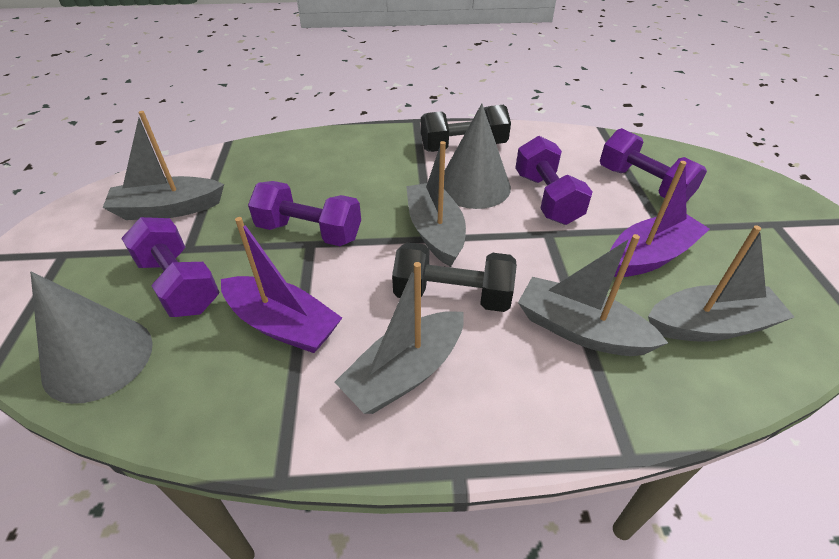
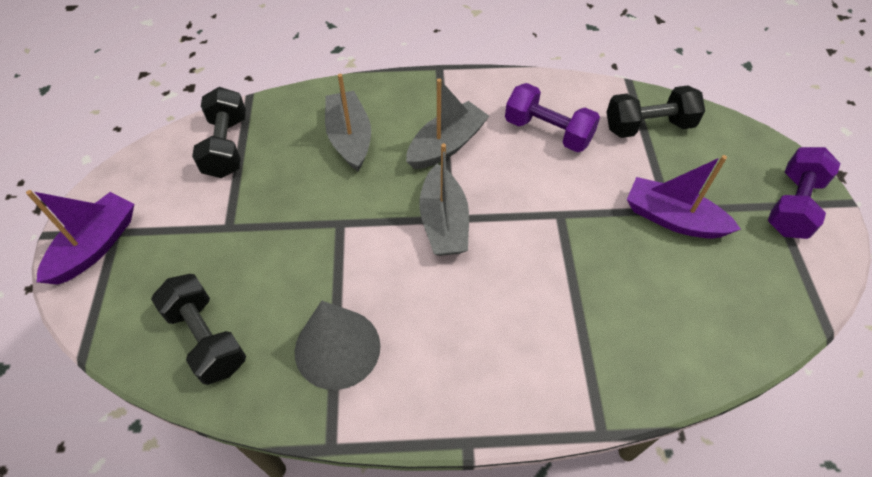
black dumbbell: [392,242,517,312] [421,105,511,152] = 2 -> [151,274,246,385] [192,87,246,178] [606,85,705,138] = 3
grey boat: [103,111,224,220] [335,262,464,414] [406,141,466,267] [518,234,668,356] [648,226,794,342] = 5 -> [325,74,371,171] [406,78,489,169] [419,143,469,256] = 3
grey cone: [30,271,153,404] [444,104,511,209] = 2 -> [295,301,380,390] = 1
purple dumbbell: [121,217,219,317] [248,181,361,246] [515,136,592,225] [600,128,707,202] = 4 -> [505,83,600,152] [768,147,841,239] = 2

